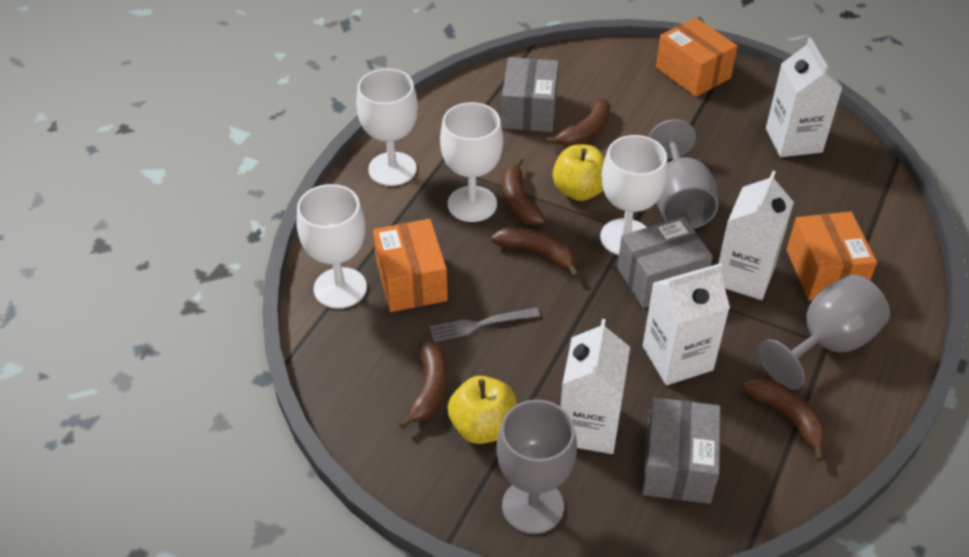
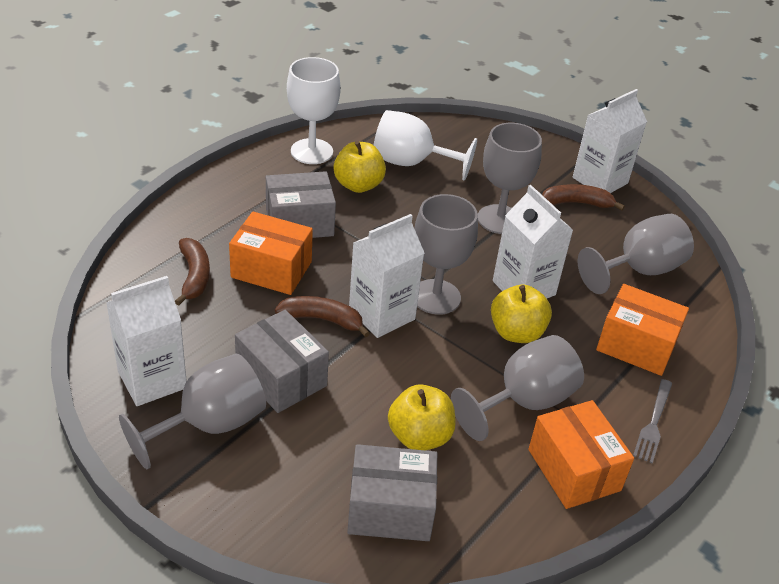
brown banana: [399,339,448,429] [491,227,579,277] [502,157,546,225] [546,98,611,146] [742,377,827,462] = 5 -> [175,238,210,306] [275,296,370,337] [542,184,625,211] = 3
grey goblet: [496,400,577,534] [648,119,718,229] [759,275,890,390] = 3 -> [119,354,266,469] [415,194,478,315] [451,335,584,441] [478,123,542,234] [578,214,694,294] = 5
white goblet: [297,184,367,309] [356,69,418,186] [440,102,503,222] [600,135,668,255] = 4 -> [287,57,341,164] [374,110,477,181] = 2
yellow apple: [447,376,517,444] [552,145,605,201] = 2 -> [334,141,386,193] [388,384,456,450] [491,285,552,343] = 3

